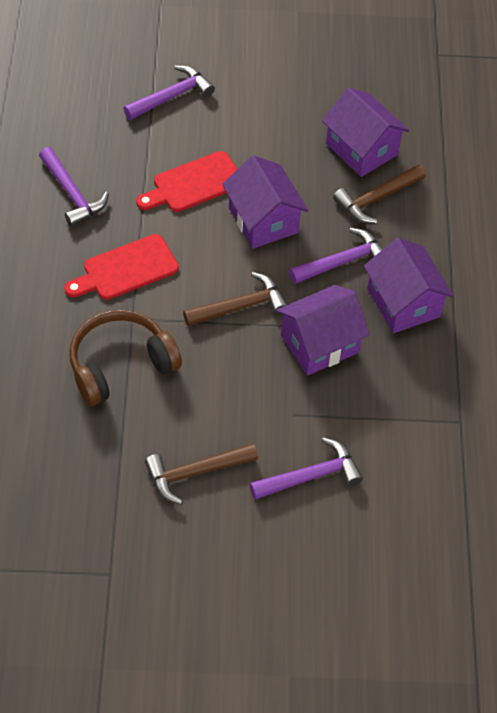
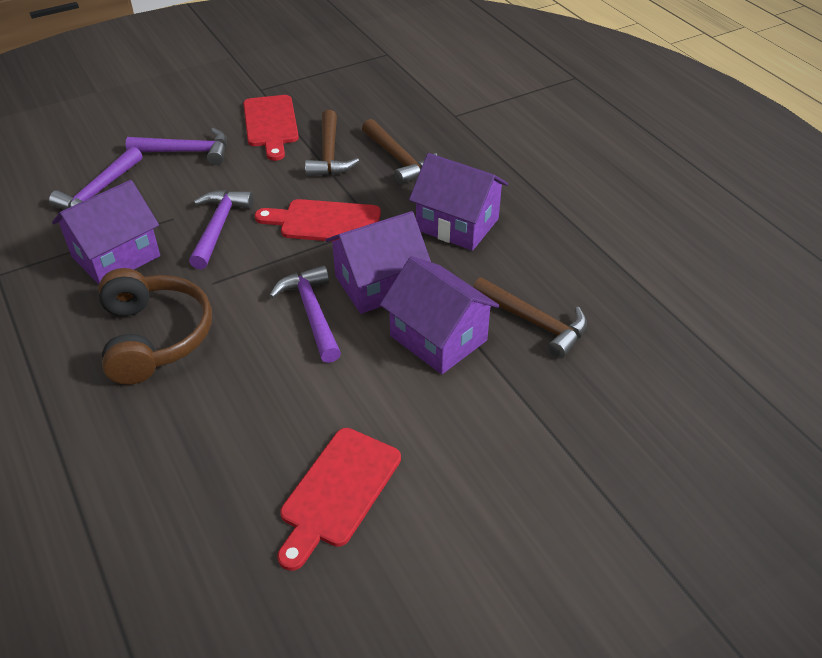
red cutting board: [64,234,179,300] [136,151,237,212] = 2 -> [243,95,299,161] [255,199,381,242] [278,428,401,571] = 3

